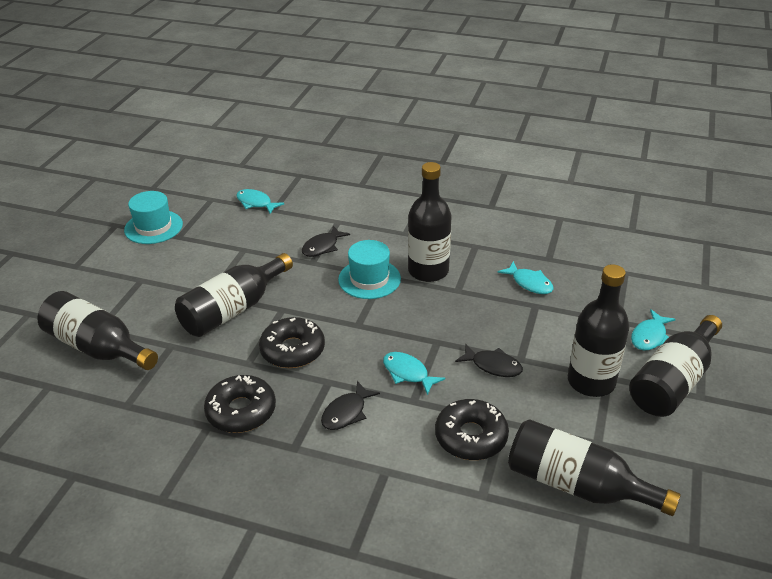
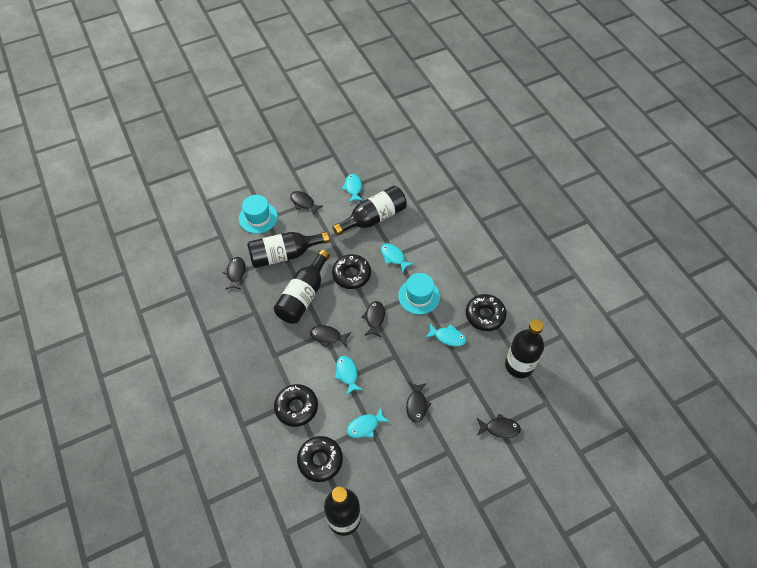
black bottle: [37,291,158,370] [175,253,293,337] [408,162,452,282] [508,419,681,516] [568,264,629,397] [629,315,722,417] = 6 -> [247,232,330,268] [274,250,330,324] [324,486,361,536] [332,186,407,236] [505,319,544,378] = 5
black donut: [204,375,276,433] [259,317,325,368] [435,399,509,460] = 3 -> [274,384,318,427] [297,436,343,482] [332,254,371,289] [466,294,506,331] = 4
black fish: [302,226,350,257] [321,381,380,430] [455,344,523,377] = 3 -> [223,257,245,290] [290,191,323,216] [310,325,351,348] [361,301,385,337] [406,382,431,423] [477,413,521,438] = 6
turquoise fish: [236,189,284,214] [383,352,445,395] [497,261,554,294] [631,309,676,351] = 4 -> [334,356,363,396] [342,174,363,203] [347,408,390,438] [381,244,414,273] [425,324,466,346] = 5

